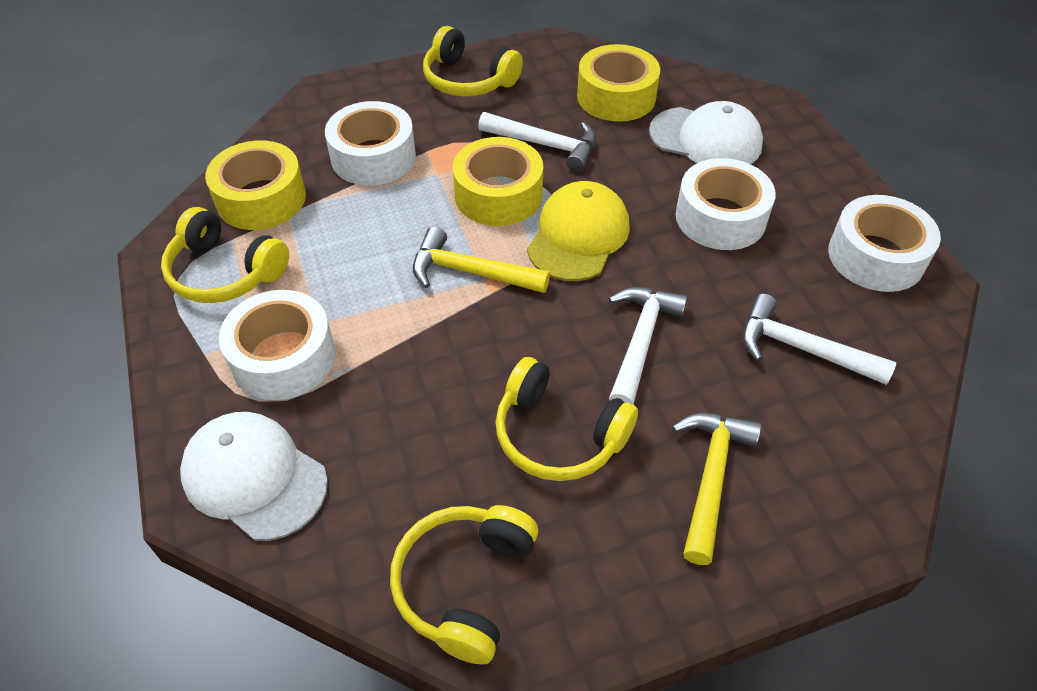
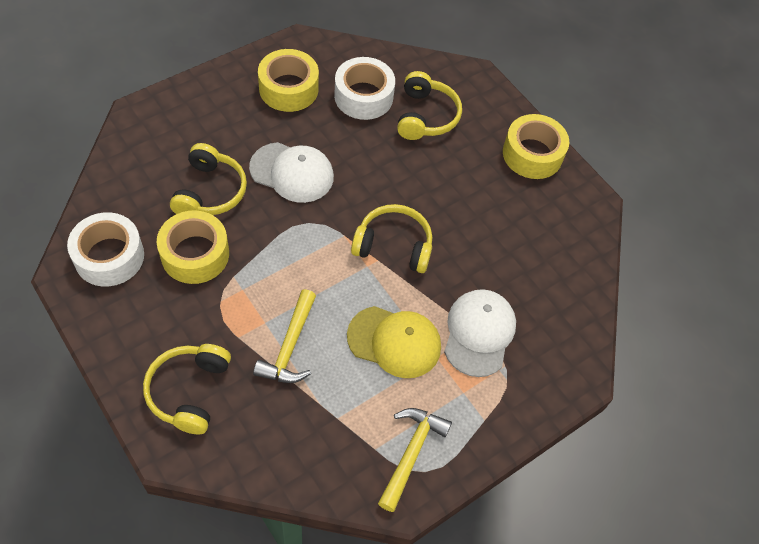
white hammer: [478,112,596,172] [609,287,688,405] [742,294,896,385] = 3 -> none = 0
white tape: [219,290,335,400] [325,101,416,186] [675,158,776,250] [828,195,941,292] = 4 -> [67,212,144,287] [334,57,395,120] = 2

